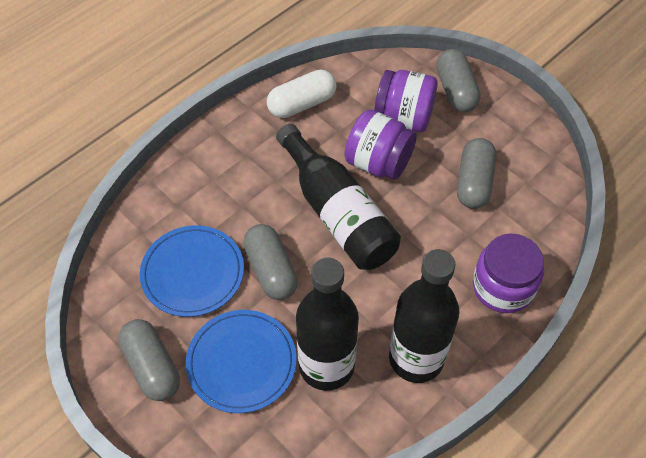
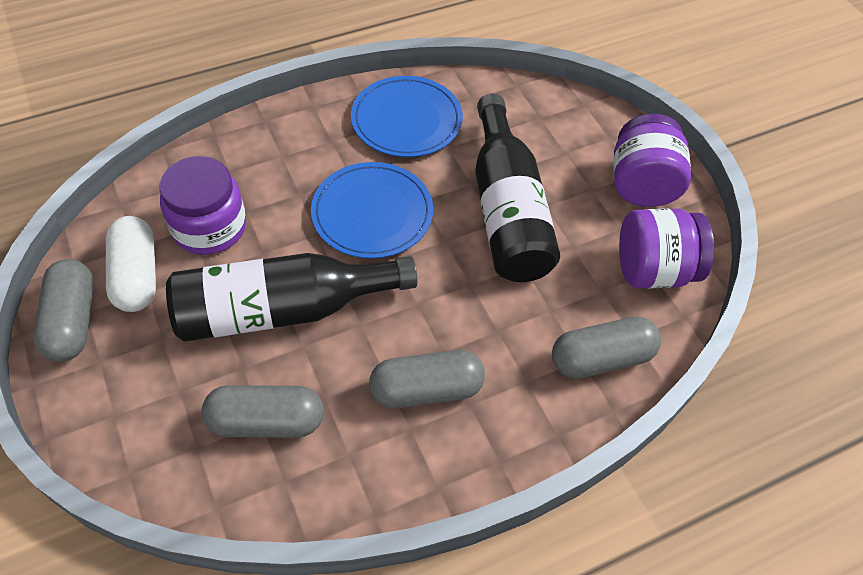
black bottle: [276,124,401,270] [296,258,359,391] [389,249,459,383] = 3 -> [166,253,417,342] [475,93,560,282] = 2

